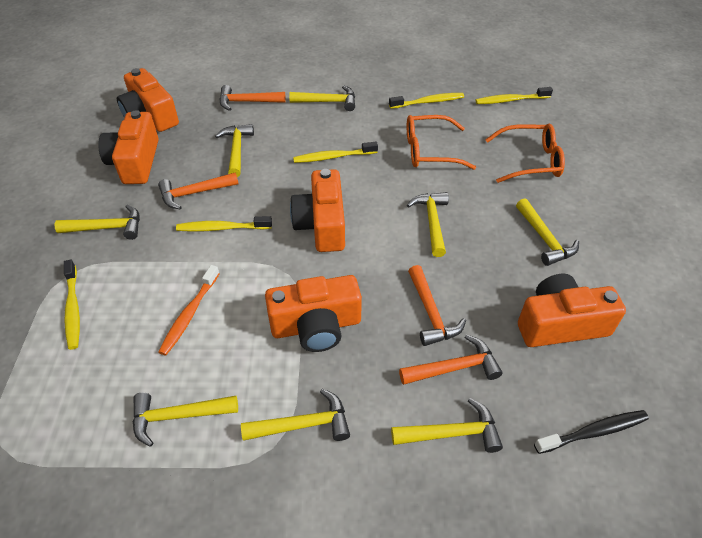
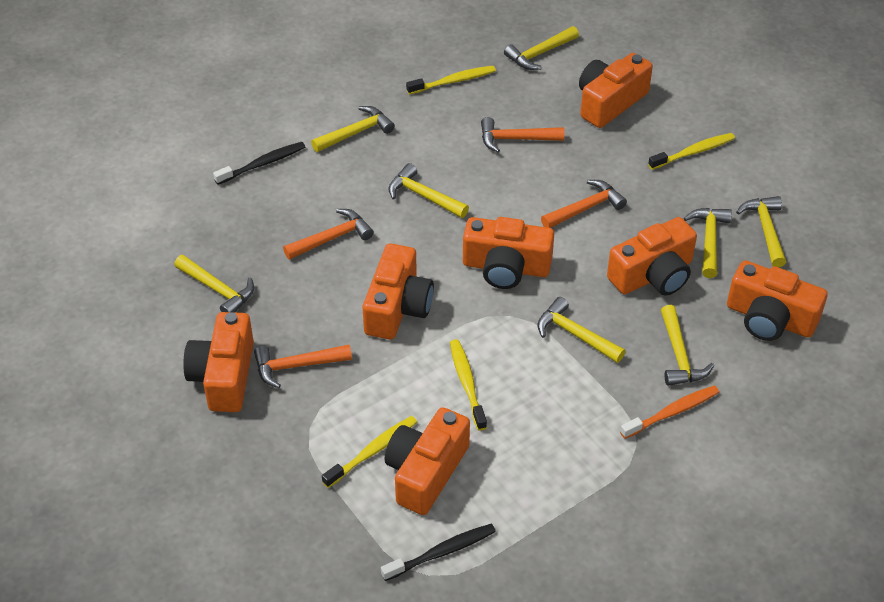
black toothbrush: [534,410,649,454] = 1 -> [213,142,305,185] [381,524,496,581] = 2
orange camera: [98,110,159,184] [117,68,179,132] [265,275,362,352] [290,169,345,252] [518,274,626,347] = 5 -> [183,312,254,412] [363,243,434,340] [384,407,470,515] [463,217,554,289] [579,53,653,128] [607,217,697,296] [727,260,828,341] = 7
orange glasses: [407,115,476,170] [485,124,565,183] = 2 -> none = 0
yellow toothbrush: [64,260,80,350] [176,216,272,232] [293,142,378,163] [389,93,464,109] [475,87,553,104] = 5 -> [322,416,417,488] [406,66,496,95] [450,339,487,431] [648,133,735,170] = 4

